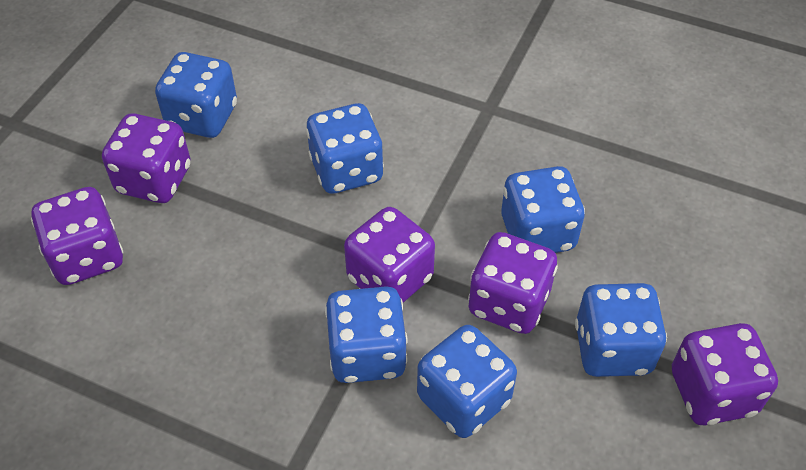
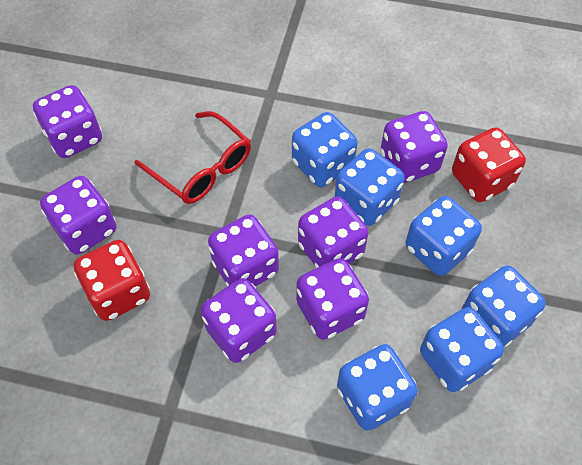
purple dice: [31,187,123,285] [102,113,190,203] [344,207,435,303] [468,232,558,334] [672,323,778,425] = 5 -> [33,85,102,158] [40,176,116,255] [201,278,277,363] [208,214,279,287] [296,258,369,340] [298,197,368,268] [381,111,448,183] = 7
red dice: none = 0 -> [74,240,150,321] [452,127,526,202] = 2
red glasses: none = 0 -> [134,111,251,204] = 1

